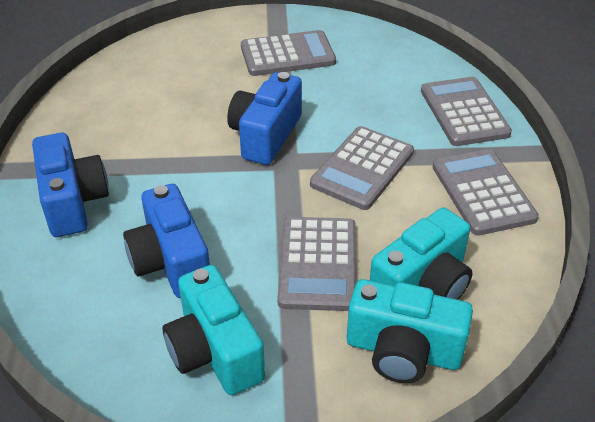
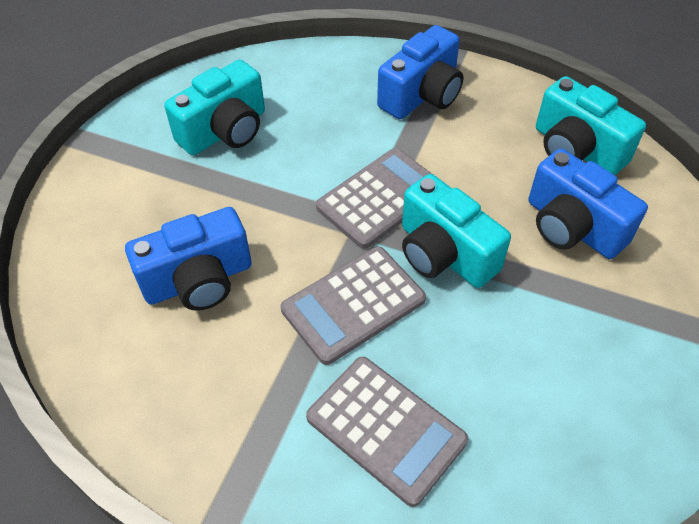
grey calculator: [241,30,336,76] [278,217,356,311] [310,126,414,210] [421,77,512,146] [433,149,539,235] = 5 -> [281,246,426,365] [306,357,468,507] [316,148,432,249] = 3

